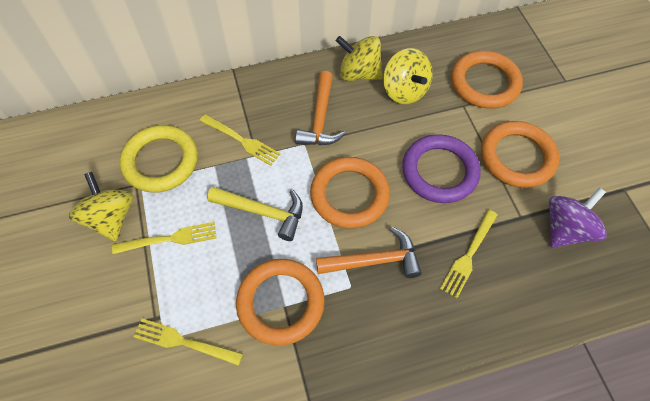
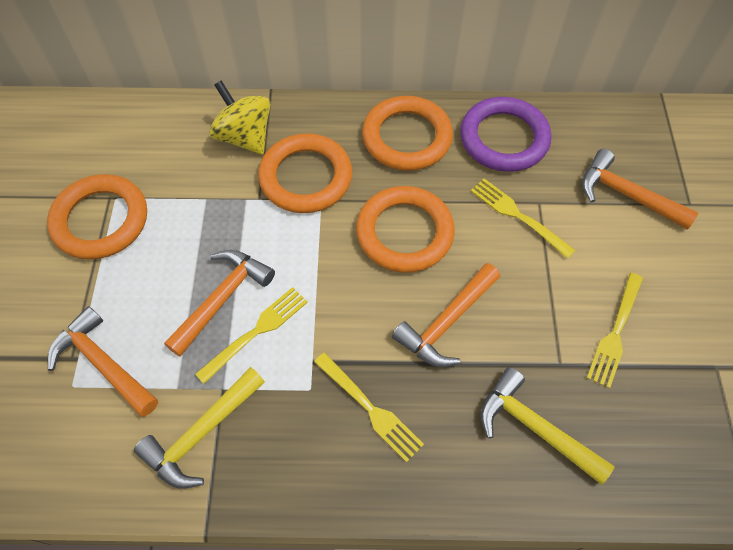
orange hammer: [295,71,345,145] [316,227,422,278] = 2 -> [48,306,158,417] [164,250,275,357] [392,263,500,367] [582,149,699,230] = 4
purple spinning top: [549,187,607,247] = 1 -> none = 0
yellow hammer: [207,186,303,241] = 1 -> [134,367,265,489] [480,367,615,485] = 2
yellow ring: [120,125,198,193] = 1 -> none = 0
yellow spinning top: [69,172,133,241] [336,36,383,81] [383,48,433,104] = 3 -> [209,81,271,155] = 1

